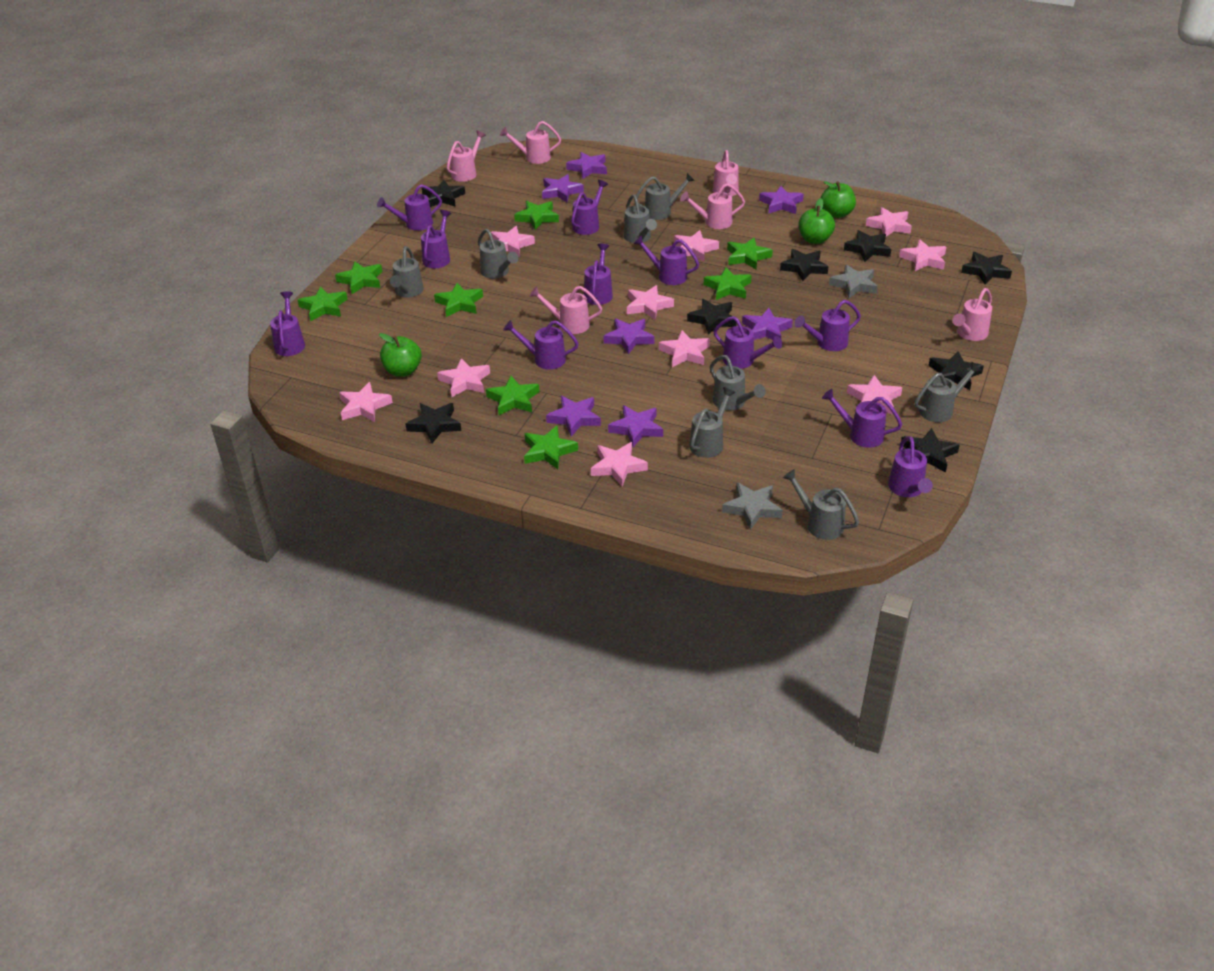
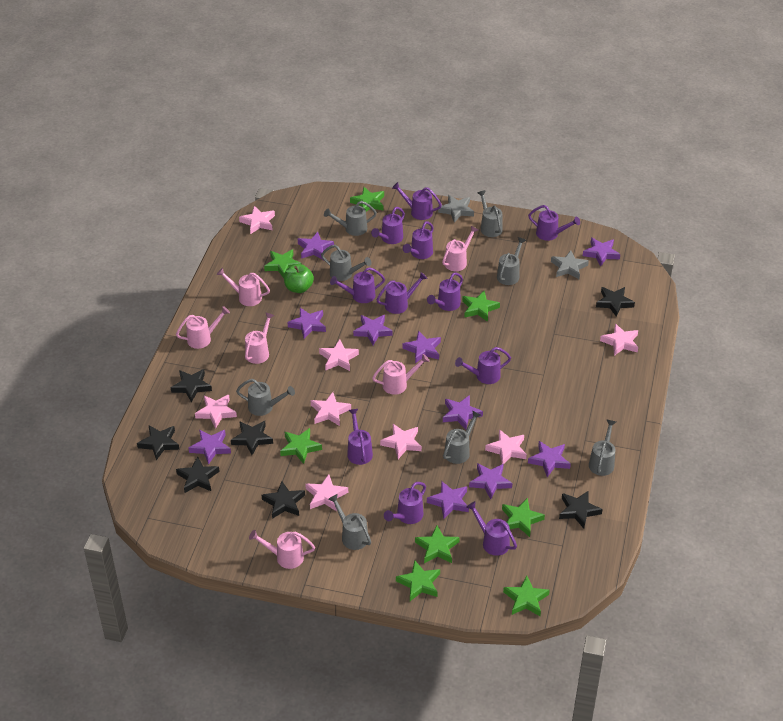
black star: [406,403,461,443] [422,180,465,207] [687,299,737,335] [780,249,828,281] [844,230,891,262] [901,428,960,473] [928,351,984,390] [961,252,1012,285] = 8 -> [137,425,180,460] [171,369,212,402] [176,456,220,493] [231,421,273,455] [262,481,305,519] [559,491,603,529] [596,287,635,317] = 7
green apple: [379,333,422,377] [799,198,835,244] [821,181,856,218] = 3 -> [284,264,314,293] = 1
pink star: [339,382,393,422] [437,358,490,397] [491,226,535,257] [591,442,648,486] [627,285,674,320] [659,330,710,367] [674,230,719,261] [847,375,902,415] [866,207,912,237] [899,239,946,271] = 10 -> [195,395,237,429] [239,206,275,234] [305,474,348,511] [311,392,351,426] [319,339,359,371] [380,424,422,459] [485,429,527,464] [600,324,638,356] = 8
purple star: [542,174,584,202] [546,396,601,437] [566,152,607,179] [604,319,654,355] [608,405,663,447] [742,308,793,340] [759,186,804,214] = 7 -> [189,429,231,465] [288,308,326,339] [298,232,334,260] [353,315,393,345] [402,331,441,363] [427,481,469,519] [443,395,483,430] [469,463,512,499] [528,441,571,477] [583,237,620,267] = 10

